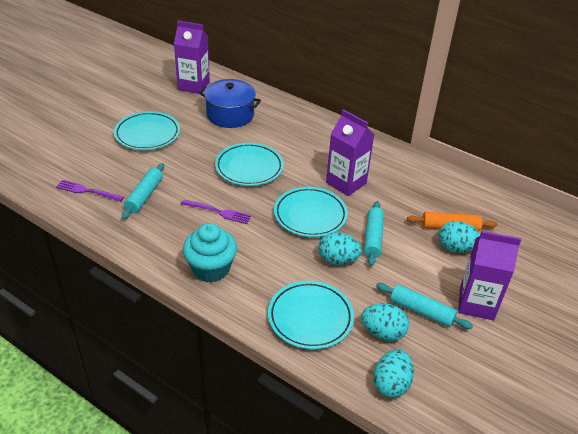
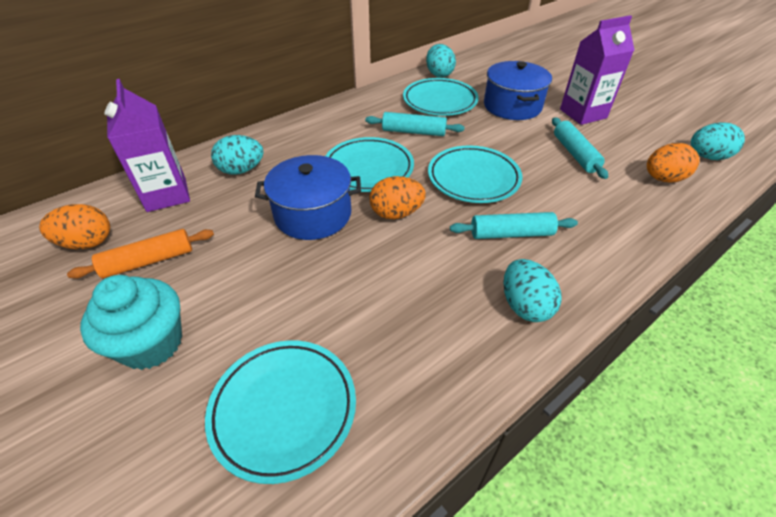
blue pot: [199,79,261,128] = 1 -> [255,155,361,240] [484,61,552,120] = 2
orange egg: none = 0 -> [39,204,110,249] [370,176,426,219] [647,143,700,183] = 3
purple carton: [174,21,210,94] [326,109,374,196] [458,231,521,320] = 3 -> [104,79,190,212] [560,15,634,125] = 2
purple fork: [56,180,124,202] [181,199,251,224] = 2 -> none = 0

